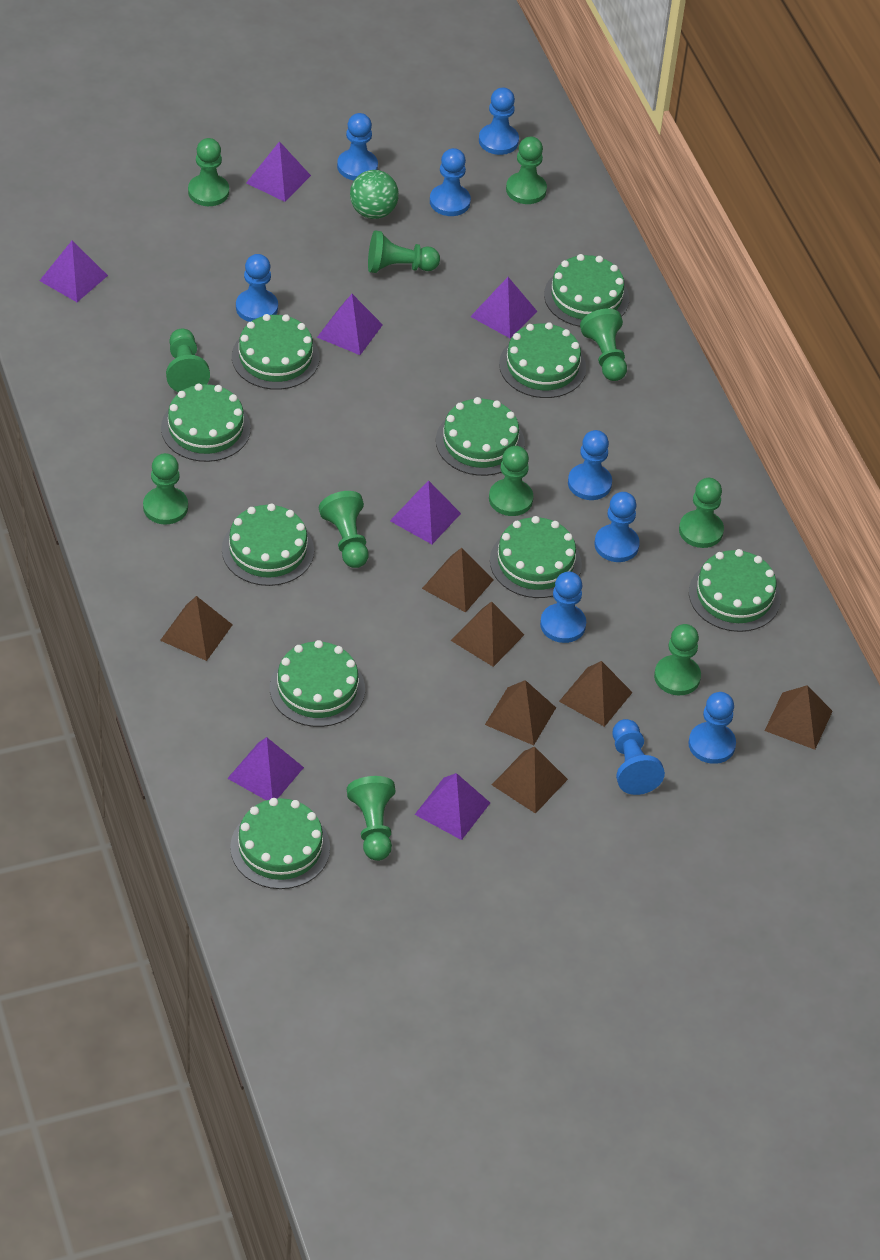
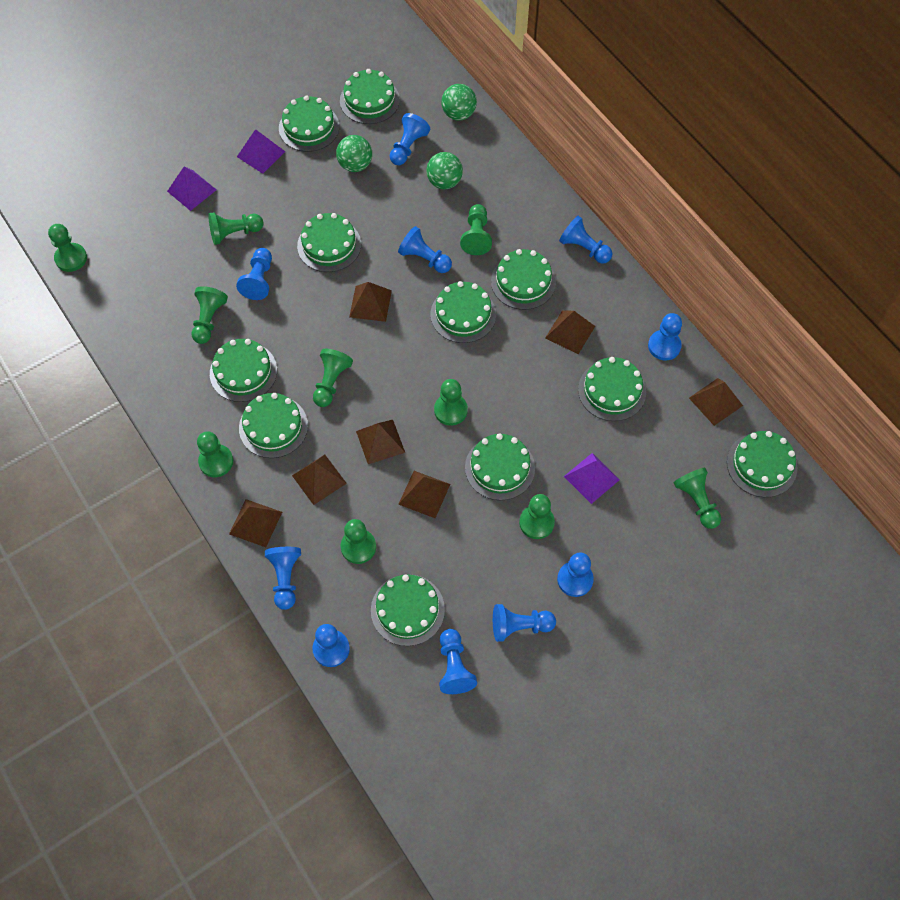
blue pawn: [236,254,278,322] [337,113,378,180] [430,148,471,216] [479,88,519,155] [540,572,586,643] [568,430,612,500] [594,492,640,562] [612,719,665,795] [688,692,736,764] = 9 -> [236,248,272,300] [265,547,301,610] [312,624,350,667] [390,113,430,165] [398,226,452,273] [439,629,477,694] [493,604,556,642] [557,553,594,597] [559,216,612,263] [648,313,682,361] = 10
green ball: [350,170,399,219] = 1 -> [336,135,372,172] [426,152,463,189] [441,84,477,121] = 3
green cake: [161,383,251,462] [222,504,314,586] [230,798,330,889] [232,314,319,390] [270,640,365,727] [436,397,525,476] [490,516,582,598] [499,322,586,398] [544,254,629,327] [689,549,781,632] = 10 -> [210,339,277,402] [239,393,308,458] [279,95,339,152] [297,213,361,272] [340,69,400,124] [371,574,445,646] [430,281,496,343] [465,433,535,500] [491,249,556,310] [578,357,646,421] [727,431,797,497] = 11
green pawn: [143,453,188,524] [166,329,210,392] [188,138,229,206] [319,491,369,568] [347,776,395,861] [368,231,440,273] [489,446,533,516] [506,137,547,204] [580,309,627,381] [654,624,701,695] [679,478,724,548] = 11 -> [48,224,87,272] [192,286,228,344] [197,431,233,477] [208,212,263,245] [313,349,353,407] [341,519,376,564] [434,379,468,426] [460,204,492,255] [519,494,555,539] [674,468,721,529] = 10
purple pyramid: [39,240,108,302] [227,737,304,800] [246,141,311,202] [317,294,383,355] [390,480,461,544] [415,773,490,840] [470,277,538,338] = 7 -> [167,166,216,211] [237,129,285,174] [564,453,620,504] = 3

